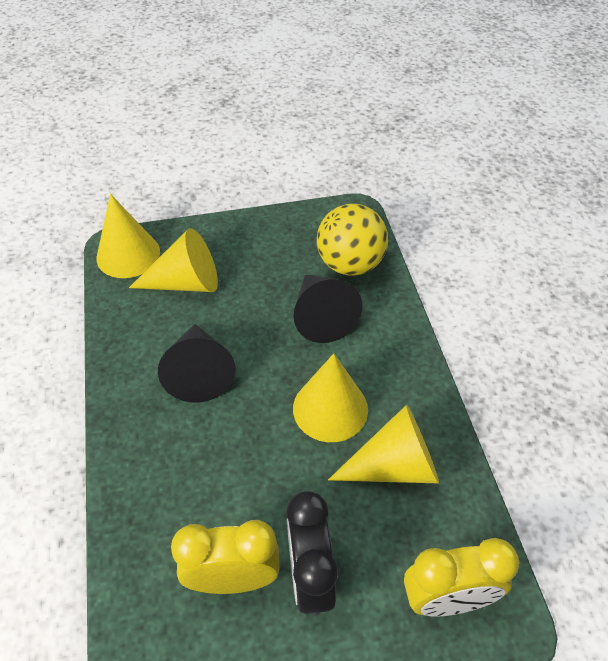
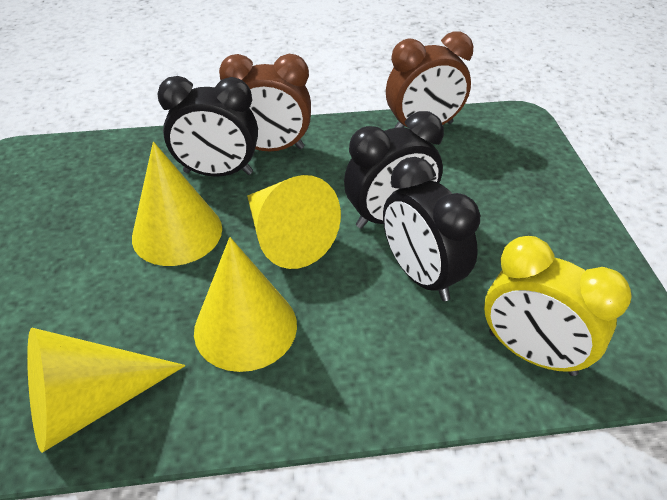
black clock: [286,491,338,616] = 1 -> [157,76,258,177] [344,111,444,229] [383,157,480,301] = 3
black cone: [158,324,236,403] [294,275,362,343] = 2 -> none = 0
brown clock: none = 0 -> [219,54,311,151] [386,31,473,128] = 2
yellow ball: [317,204,388,276] = 1 -> none = 0
yellow clock: [171,520,280,594] [404,538,519,617] = 2 -> [484,236,632,376] = 1

